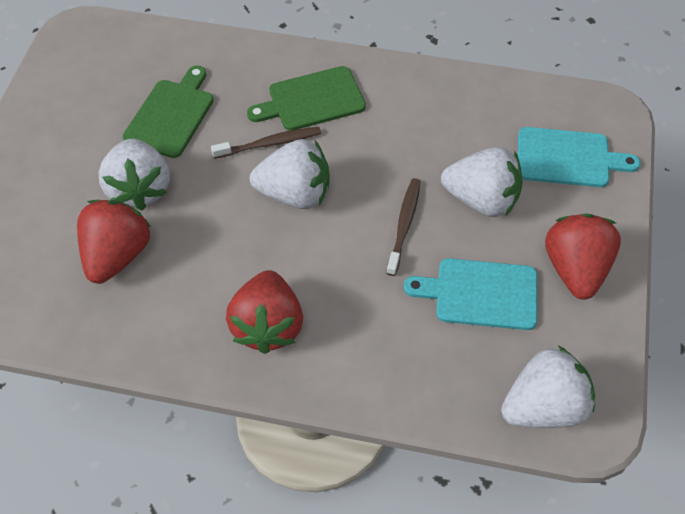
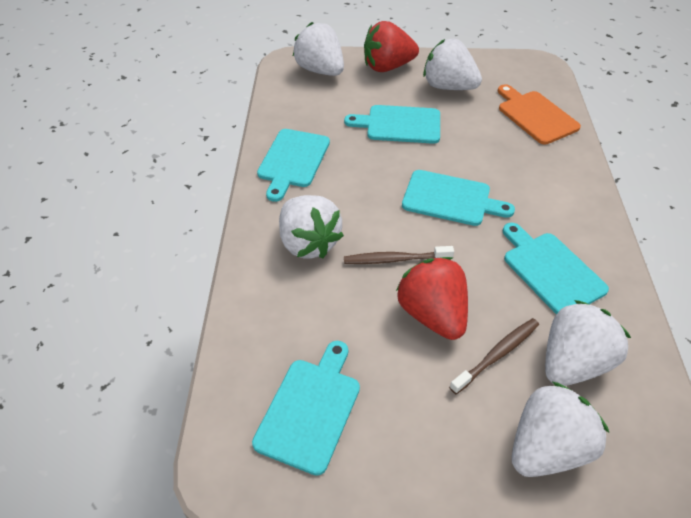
green cutting board: [123,66,213,158] [247,66,366,131] = 2 -> none = 0
orange cutting board: none = 0 -> [498,84,581,145] = 1
red strawberry: [77,200,151,284] [226,270,303,354] [545,214,621,299] = 3 -> [364,21,419,72] [396,257,468,340] = 2
turquoise cutting board: [404,258,537,330] [518,127,640,187] = 2 -> [252,341,360,476] [257,129,330,202] [344,105,440,144] [402,170,515,226] [503,223,609,314] = 5
white strawberry: [99,139,170,210] [250,139,330,209] [441,147,523,217] [501,346,595,428] = 4 -> [279,195,344,258] [293,22,344,76] [423,39,482,90] [512,382,609,477] [545,300,631,386] = 5

